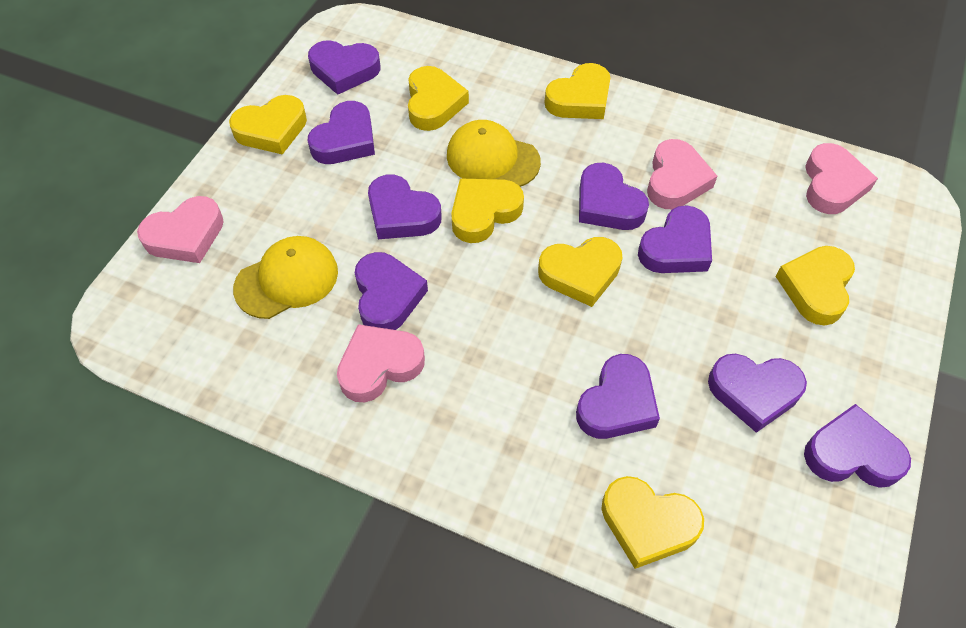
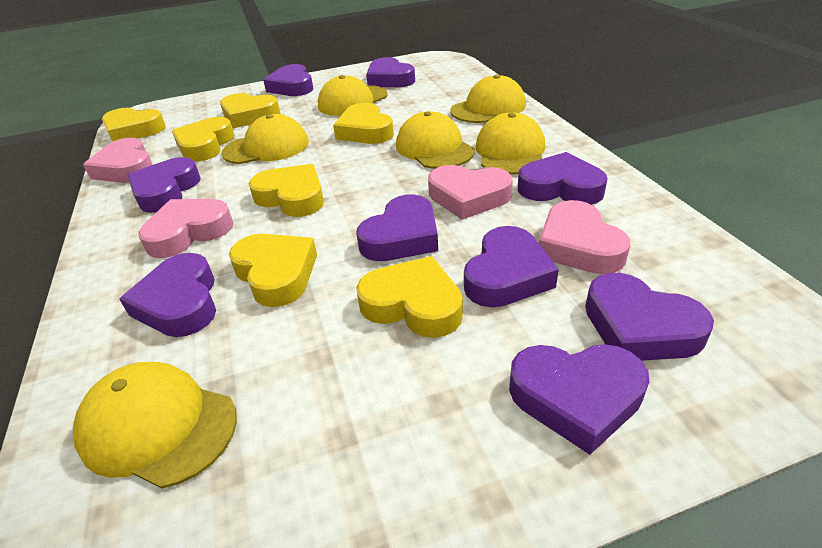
yellow cap: [233,236,338,319] [447,120,541,187] = 2 -> [73,362,237,489] [221,114,309,164] [318,75,387,116] [396,111,475,169] [451,75,526,123] [476,112,545,175] = 6

